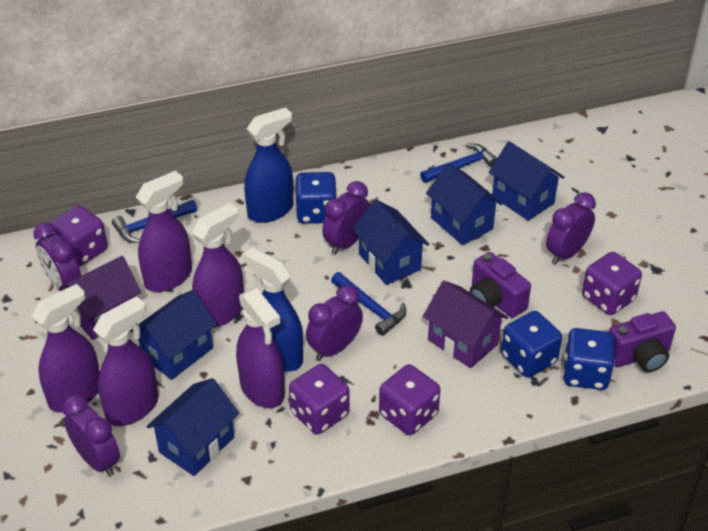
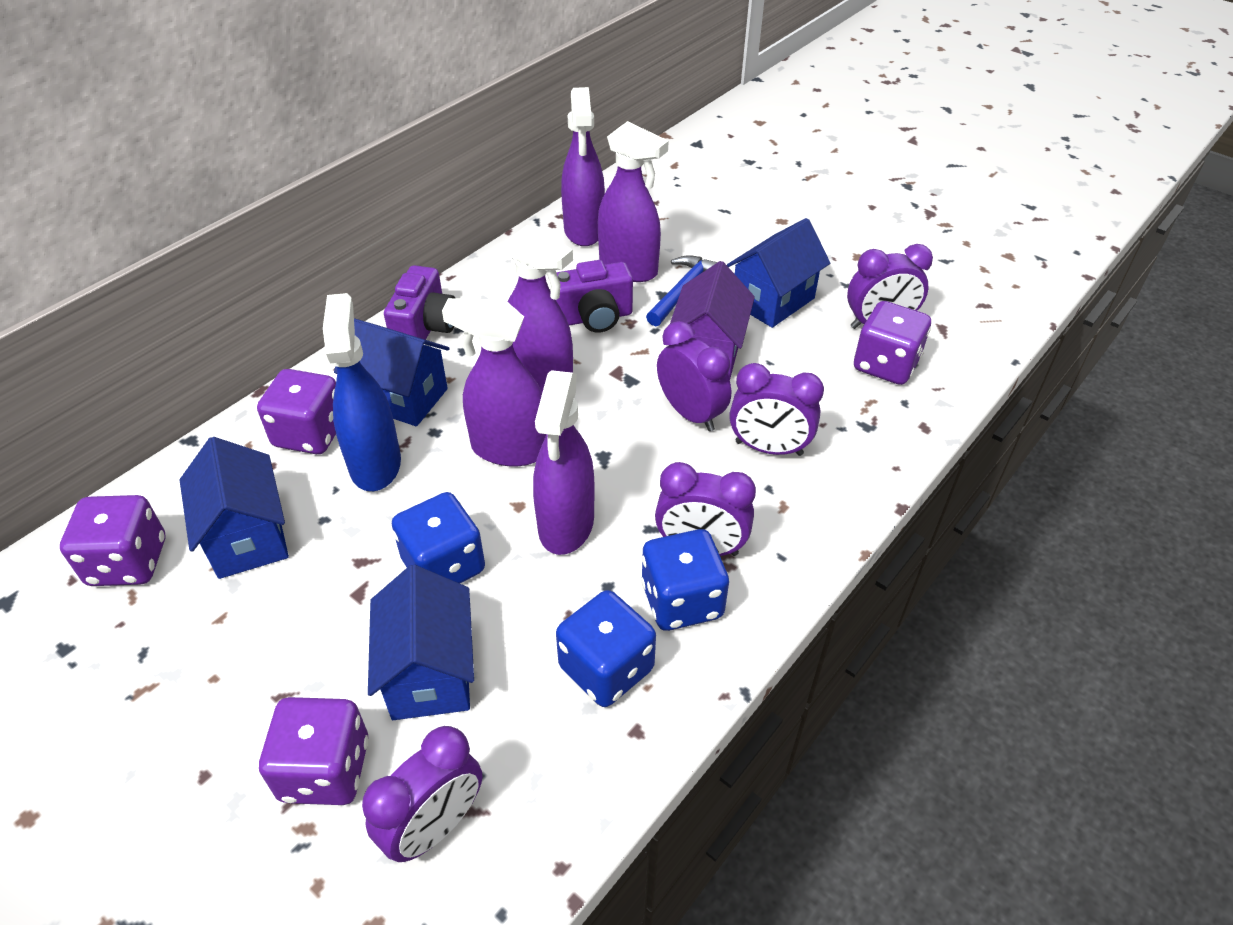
blue hammer: [112,200,197,243] [331,272,406,336] [420,143,497,183] = 3 -> [646,255,717,326] = 1
blue house: [130,290,217,380] [146,378,239,476] [352,199,429,285] [426,163,503,245] [489,141,565,221] = 5 -> [180,437,289,579] [334,318,450,426] [368,565,474,720] [727,218,830,328] = 4
blue spray bottle: [243,247,303,372] [244,107,293,223] = 2 -> [323,293,401,491] = 1
purple house: [59,256,141,340] [423,281,508,368] = 2 -> [670,261,755,380] = 1

